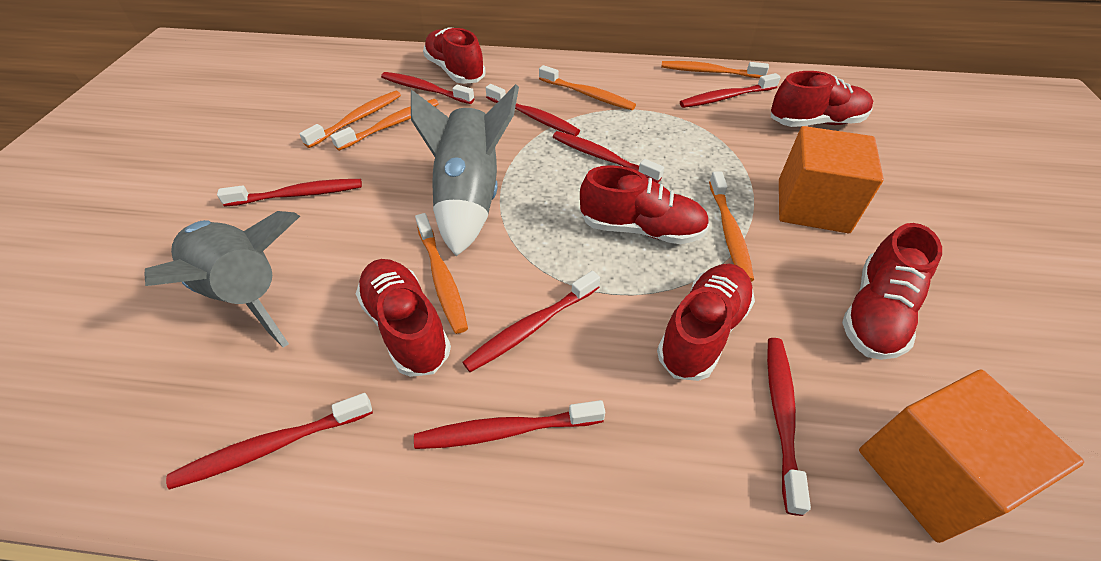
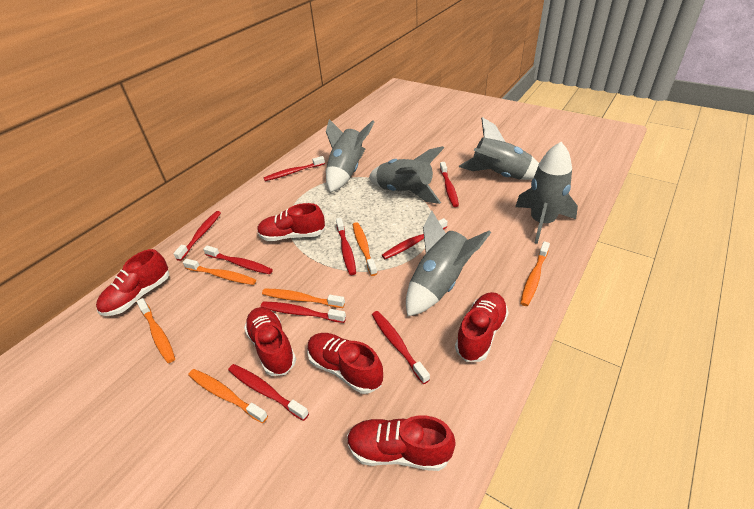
grey rocket: [145,211,300,347] [411,84,519,256] = 2 -> [326,119,375,192] [369,146,444,204] [406,211,491,317] [459,117,539,180] [515,142,578,244] = 5
orange cube: [779,126,884,233] [859,370,1084,543] = 2 -> none = 0

